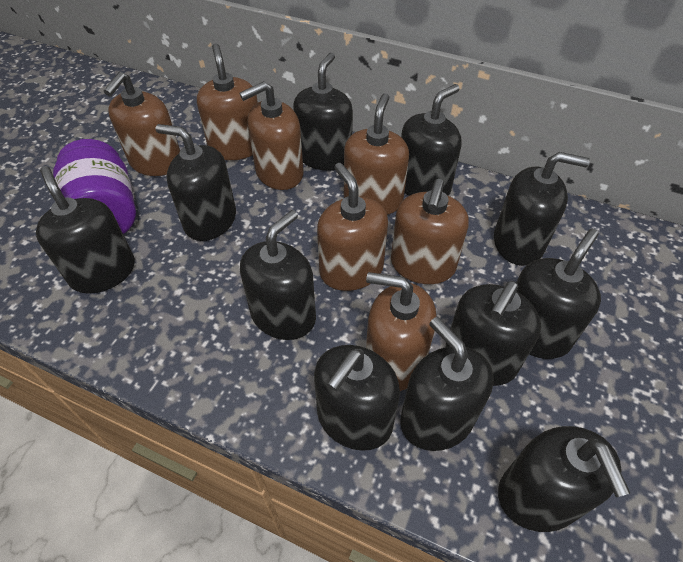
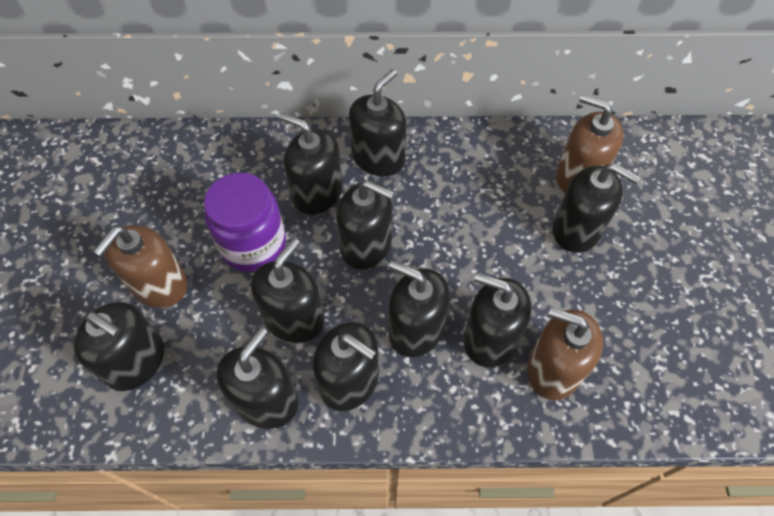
black soap dispenser: [36,166,135,294] [156,124,236,241] [240,210,316,340] [293,53,353,171] [314,345,400,451] [400,317,494,451] [401,84,462,196] [446,281,541,386] [494,152,590,266] [498,426,630,532] [516,229,601,359] = 11 -> [74,302,164,391] [216,327,298,429] [251,238,325,343] [279,113,343,215] [313,322,379,411] [336,180,394,269] [349,69,407,177] [389,260,450,357] [464,273,531,367] [553,163,641,253] = 10
brown soap dispenser: [104,72,180,176] [197,43,258,160] [239,81,303,190] [317,163,388,291] [344,93,409,215] [366,272,436,391] [391,179,469,284] = 7 -> [93,225,188,308] [527,307,603,400] [556,94,624,193] = 3

